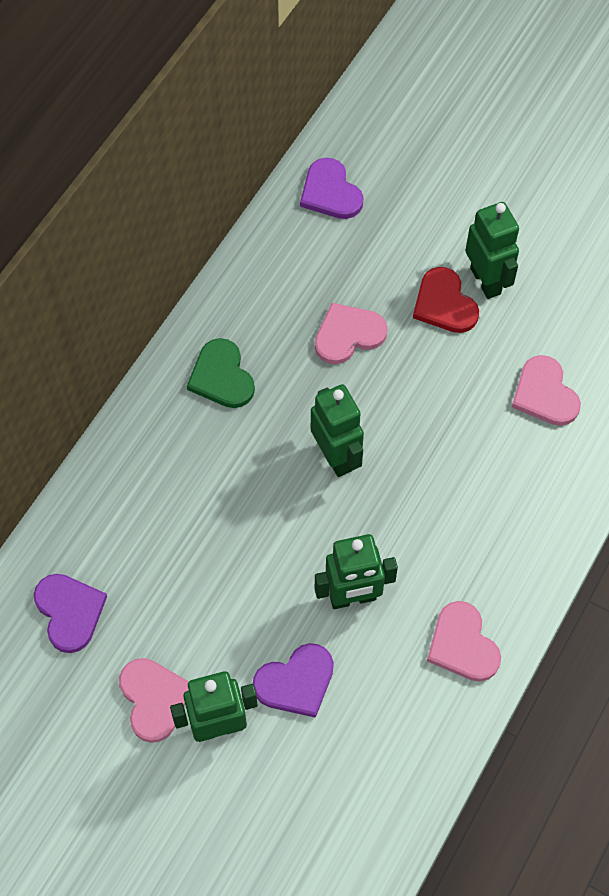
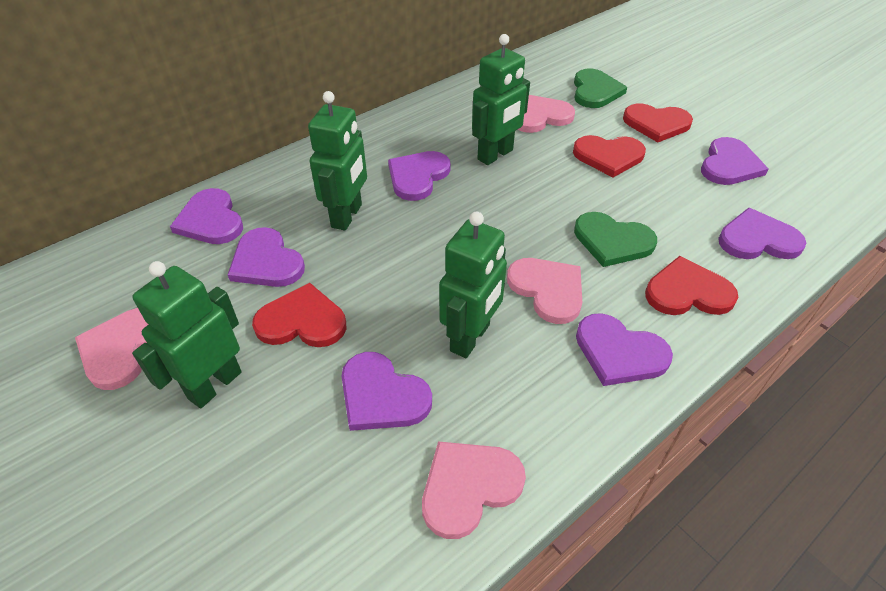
green heart: [187,338,255,408] = 1 -> [574,68,627,108] [574,212,657,267] = 2
purple heart: [34,574,107,653] [253,643,334,718] [300,158,363,219] = 3 -> [170,188,243,244] [228,227,305,287] [341,352,432,431] [388,151,451,201] [576,313,673,386] [701,137,768,185] [718,208,806,259] = 7
red heart: [413,267,479,333] = 1 -> [252,283,347,347] [573,135,646,177] [623,104,693,142] [645,256,738,315] = 4

